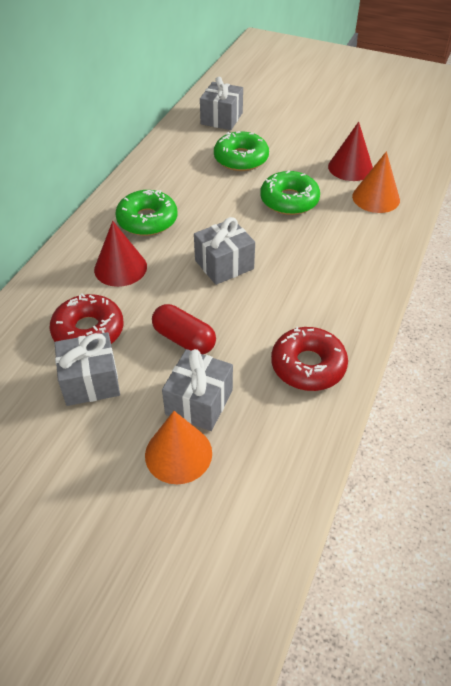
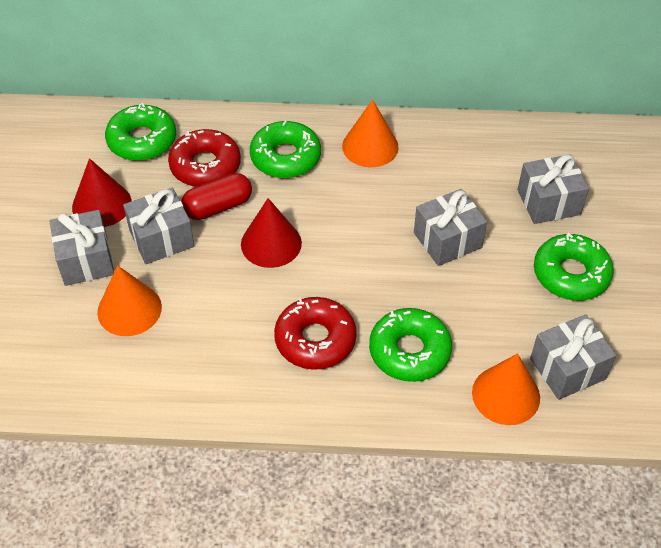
green donut: [115,190,177,236] [214,131,269,171] [260,170,320,215] = 3 -> [105,103,176,161] [250,121,321,178] [369,308,452,382] [534,233,614,300] = 4
grey gift: [55,332,120,406] [162,349,233,431] [194,217,255,285] [200,77,243,130] = 4 -> [50,210,114,286] [123,188,194,264] [414,189,487,266] [517,154,589,224] [530,314,616,400] = 5
orange cone: [145,411,212,484] [352,151,400,213] = 2 -> [97,265,162,336] [342,100,399,167] [472,353,540,425] = 3

